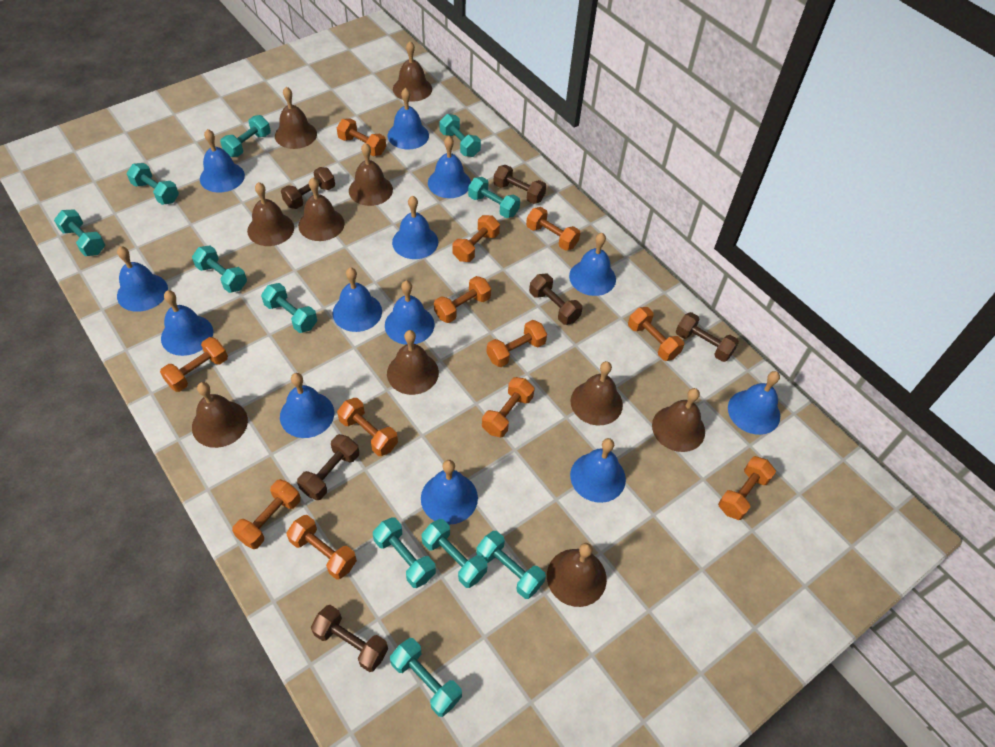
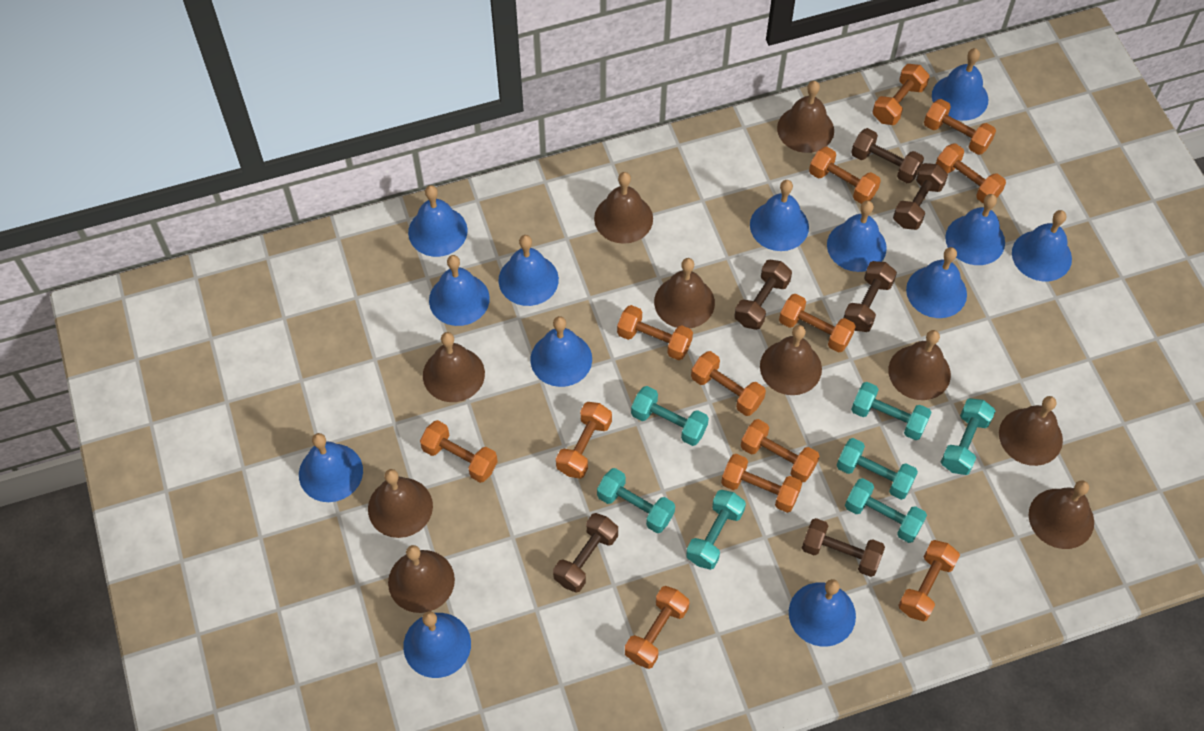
orange dumbbell: [160,337,228,392] [232,479,301,549] [286,515,357,580] [337,118,386,156] [337,398,398,456] [434,276,491,323] [452,215,500,262] [482,377,535,437] [486,320,547,367] [526,207,580,251] [628,307,684,361] [718,456,776,520] = 12 -> [420,420,498,483] [556,402,612,479] [617,305,693,360] [625,586,689,669] [691,351,766,416] [721,454,802,513] [741,419,820,483] [779,294,856,353] [809,147,881,204] [872,64,930,125] [898,540,960,622] [924,99,996,155] [936,143,1006,204] = 13
turquoise dumbbell: [54,209,105,256] [127,163,179,205] [192,245,247,293] [220,115,271,157] [261,283,317,333] [373,517,436,588] [390,638,462,717] [421,519,487,588] [440,114,481,157] [468,177,520,218] [476,531,546,599] = 11 -> [597,468,675,533] [631,386,709,446] [686,490,746,570] [837,438,918,500] [845,478,927,543] [851,382,932,440] [941,398,995,475] = 7

